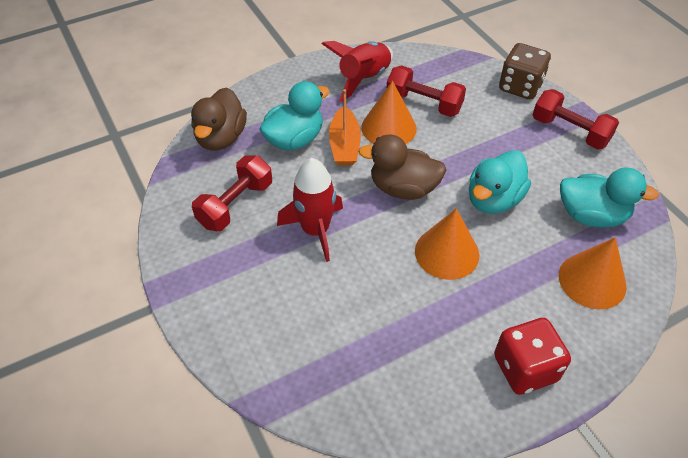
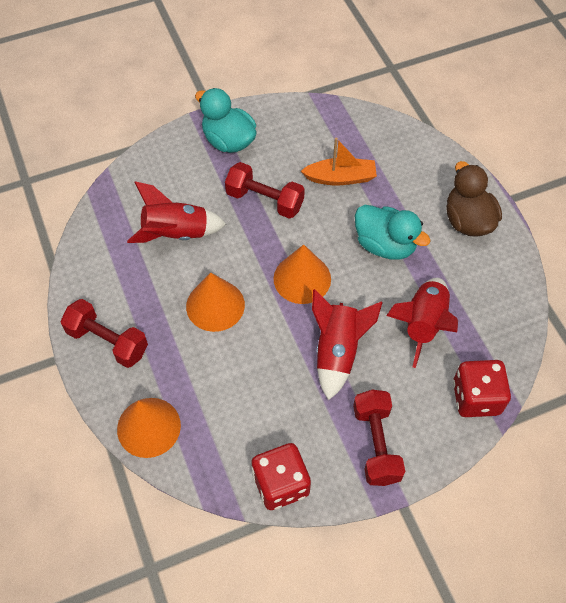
brown dice: [499,43,551,100] = 1 -> none = 0
brown duck: [191,87,247,150] [358,134,446,200] = 2 -> [446,161,502,237] = 1
red dice: [494,318,571,395] = 1 -> [251,443,311,510] [453,360,511,417] = 2
red rocket: [277,158,343,262] [322,41,393,102] = 2 -> [127,181,226,243] [312,289,383,400] [386,278,458,368] = 3
turquoise duck: [259,81,329,151] [469,150,531,214] [560,168,659,228] = 3 -> [195,88,257,153] [355,205,431,260] = 2

